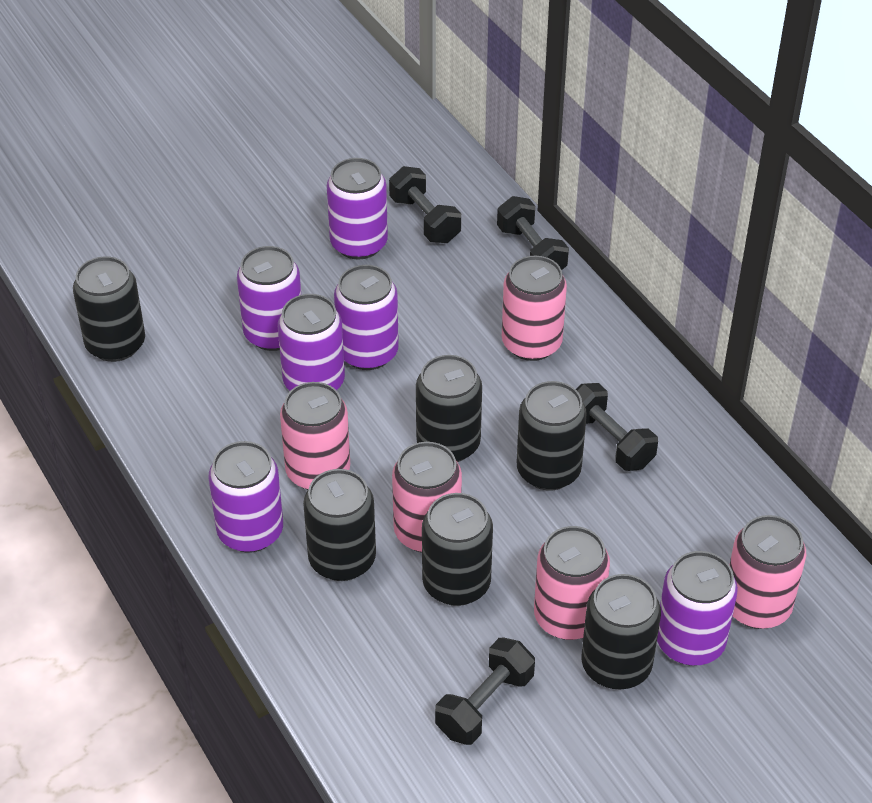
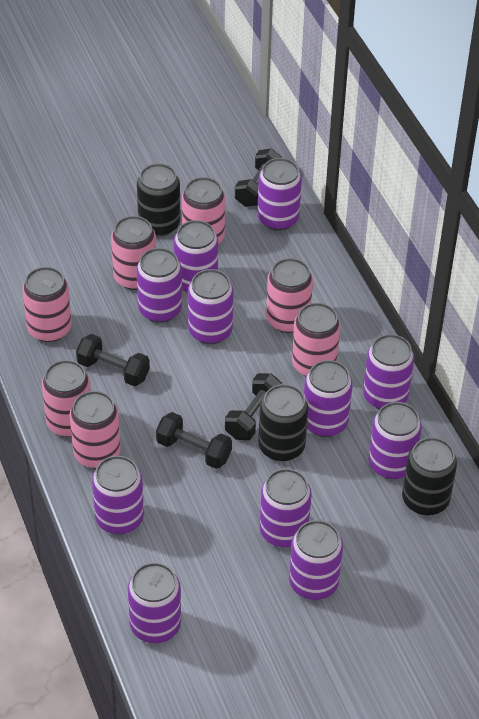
black can: [73,256,145,362] [303,469,376,581] [416,355,482,462] [422,493,493,606] [516,381,587,491] [581,574,661,689] = 6 -> [137,163,181,236] [258,384,308,462] [402,437,457,516] = 3
pink can: [280,382,350,490] [392,442,462,553] [502,256,567,361] [534,526,610,640] [730,515,806,629] = 5 -> [22,267,72,342] [42,360,91,437] [69,391,121,468] [111,216,156,290] [182,177,225,244] [266,258,313,333] [292,303,340,376] = 7
purple can: [209,441,283,553] [237,246,301,351] [278,294,345,391] [327,158,388,259] [334,265,399,370] [657,551,738,666] = 6 -> [92,456,144,534] [128,562,181,644] [136,248,182,323] [174,220,218,293] [188,269,234,344] [257,158,302,231] [259,469,312,547] [289,520,343,600] [304,360,353,437] [363,334,414,409] [369,402,422,479] = 11

